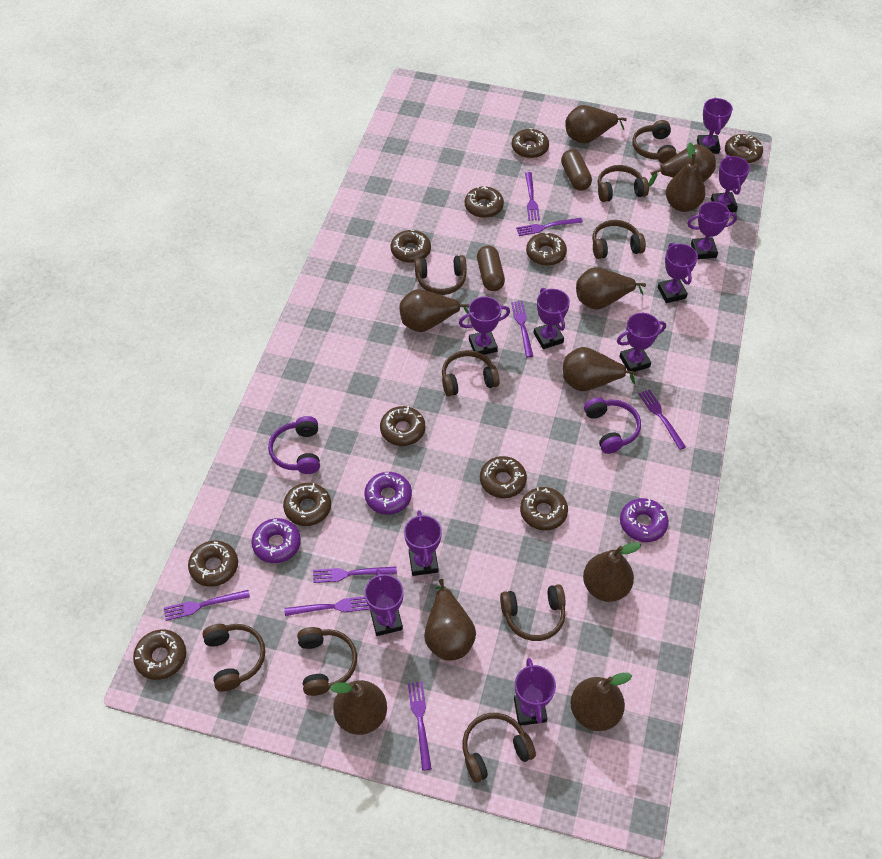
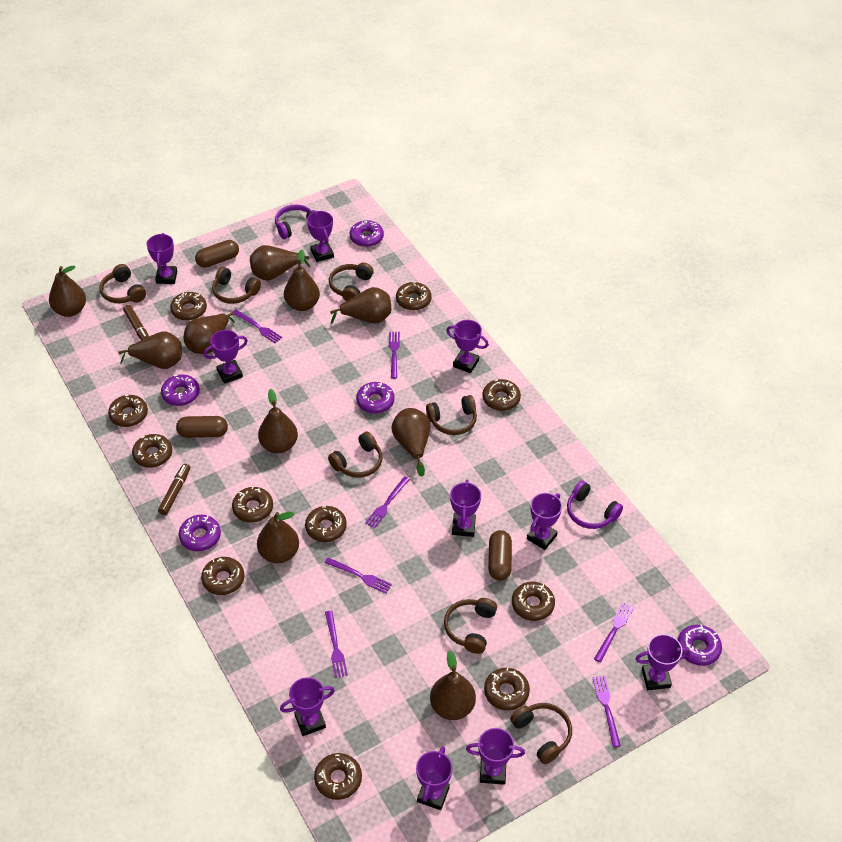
brown capsule: [477,246,505,291] [561,149,592,191] = 2 -> [176,416,228,438] [195,240,239,268] [488,530,512,581] = 3
brown headphones: [202,624,265,692] [297,627,357,696] [415,255,467,295] [442,350,500,396] [462,713,536,783] [500,584,565,641] [592,220,646,259] [598,165,649,202] [632,120,677,164] = 9 -> [99,264,146,303] [212,267,261,304] [328,432,382,478] [329,262,374,301] [426,395,477,435] [444,598,497,654] [510,703,572,764] = 7
brown marker: none = 0 -> [123,305,149,340] [158,464,190,515] = 2
purple donut: [251,518,301,563] [364,472,412,514] [620,498,669,542] = 3 -> [161,374,200,406] [179,515,221,551] [350,220,384,247] [356,382,395,414] [677,625,722,666] = 5
purple fork: [164,590,250,621] [284,596,370,616] [313,566,397,583] [408,681,432,771] [511,301,533,358] [516,218,583,236] [525,172,540,220] [639,389,686,450] = 8 -> [233,310,282,343] [325,557,392,594] [325,611,348,678] [365,476,410,528] [389,332,400,379] [592,676,621,747] [594,602,634,662] = 7

